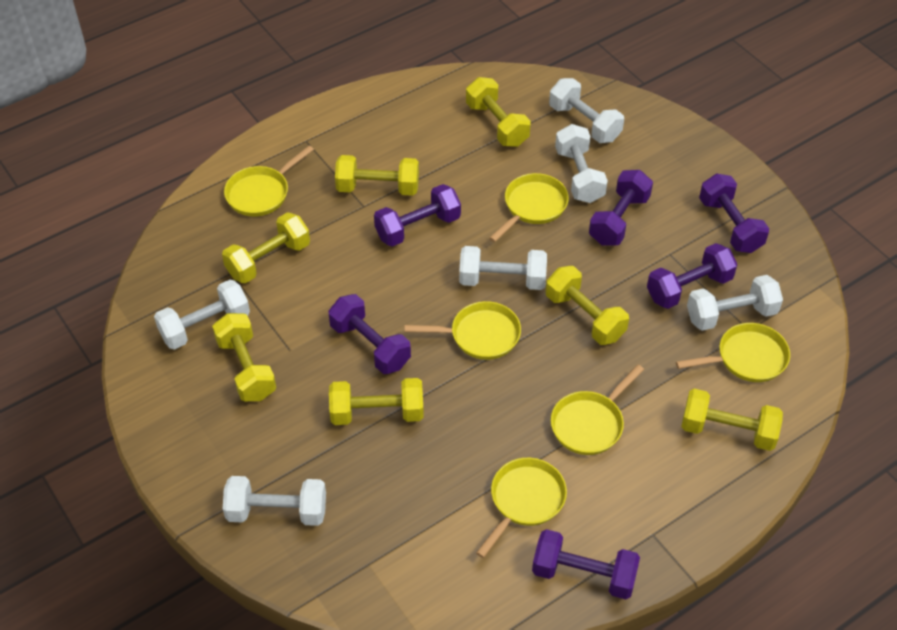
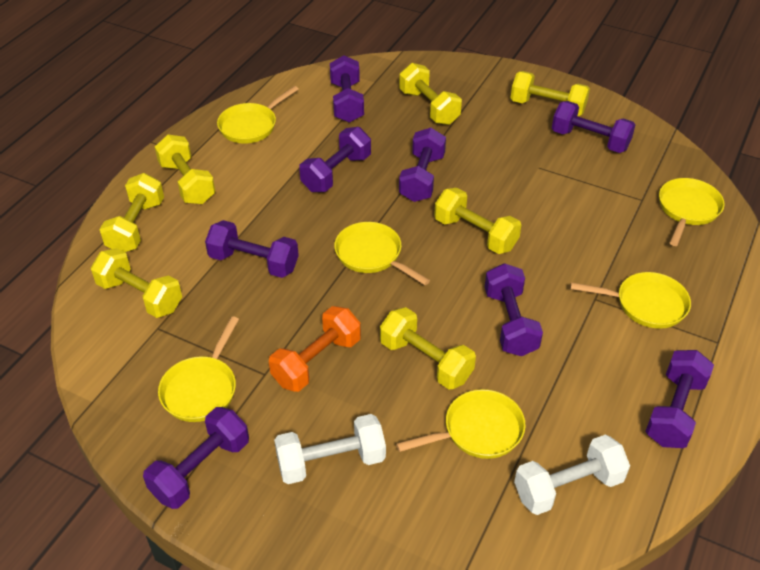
orange dumbbell: none = 0 -> [269,306,361,392] = 1
purple dumbbell: [328,294,411,374] [374,184,461,246] [532,529,640,599] [589,170,653,245] [647,243,737,309] [699,173,769,253] = 6 -> [143,407,249,509] [205,220,299,278] [299,127,371,192] [330,55,364,123] [399,128,446,202] [485,263,543,356] [552,101,635,153] [645,350,714,448] = 8
white dumbbell: [154,280,250,350] [223,476,326,526] [459,246,547,290] [549,78,624,143] [555,124,608,203] [687,275,783,331] = 6 -> [274,414,386,484] [514,435,630,515] = 2

